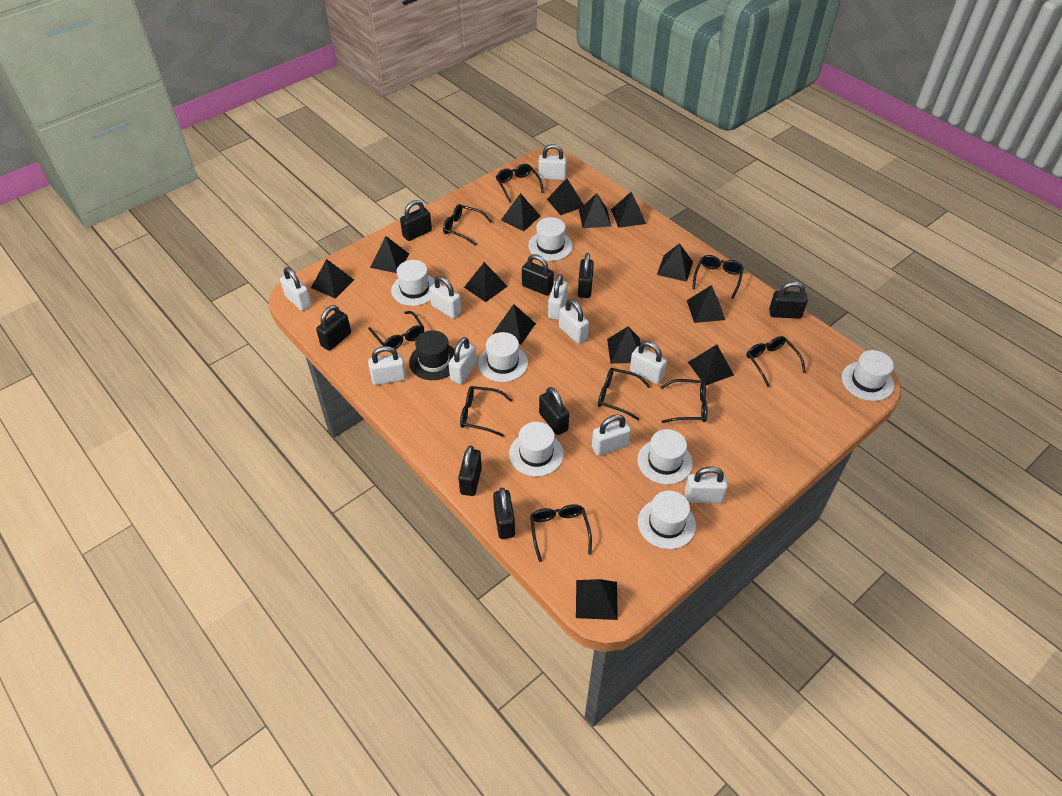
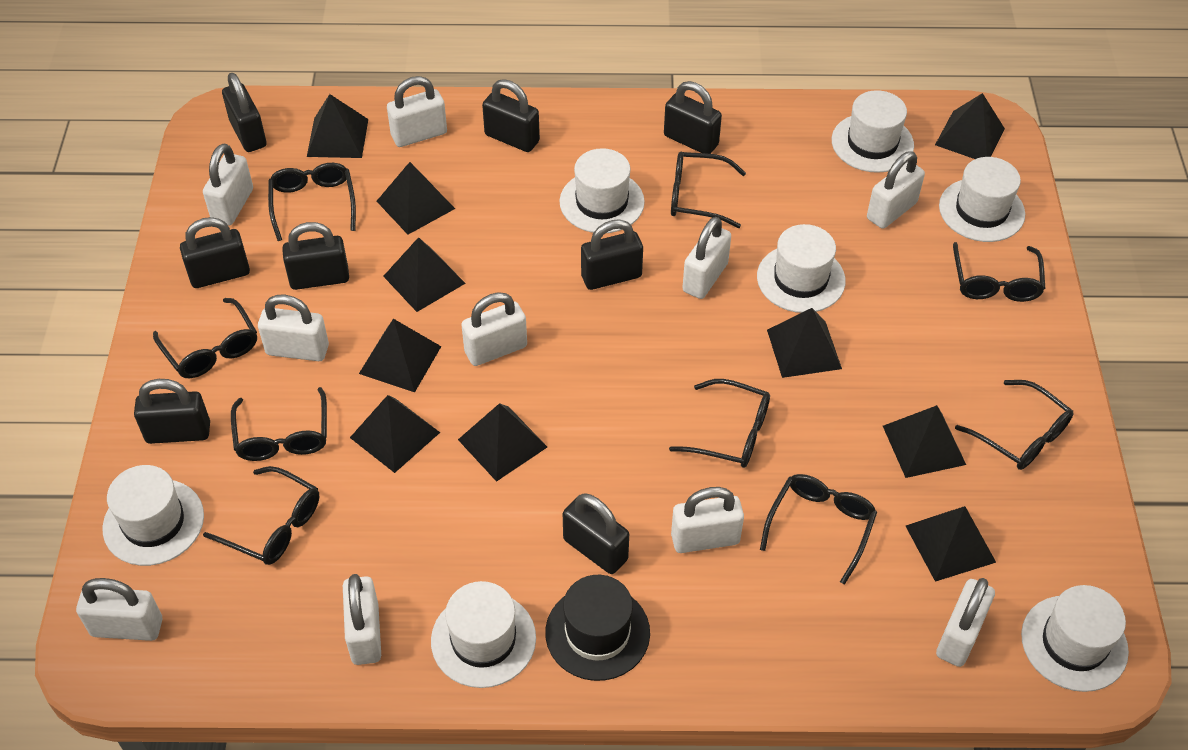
black pyramid: [311,259,354,299] [370,236,409,273] [464,262,507,302] [493,304,536,344] [501,193,540,231] [547,178,584,215] [576,579,618,620] [579,193,611,228] [607,326,640,364] [611,192,646,228] [657,243,693,282] [687,285,725,323] [688,345,734,385] = 13 -> [307,94,368,158] [350,395,440,473] [359,319,441,392] [377,162,455,234] [383,237,466,312] [458,403,547,482] [767,308,842,378] [883,405,966,478] [906,506,996,582] [935,93,1005,159] = 10

